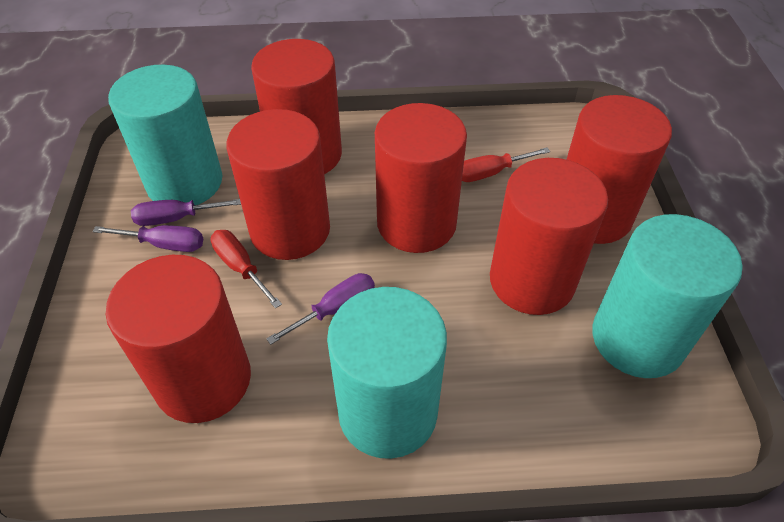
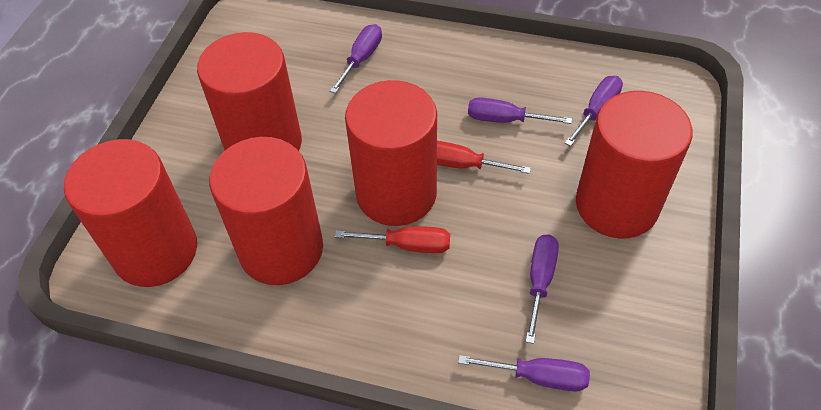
purple screwdriver: [93,225,203,252] [131,199,241,226] [266,273,375,345] = 3 -> [330,24,382,94] [458,355,590,391] [468,97,572,124] [526,234,559,344] [565,76,623,146] = 5
red cylinder: [106,255,251,423] [226,109,330,260] [251,39,342,174] [375,103,467,253] [490,158,608,315] [566,95,672,244] = 6 -> [64,139,197,287] [197,32,302,151] [209,137,323,285] [345,80,437,226] [576,91,692,239] = 5
turquoise cylinder: [108,64,223,205] [327,287,447,459] [592,214,743,378] = 3 -> none = 0

